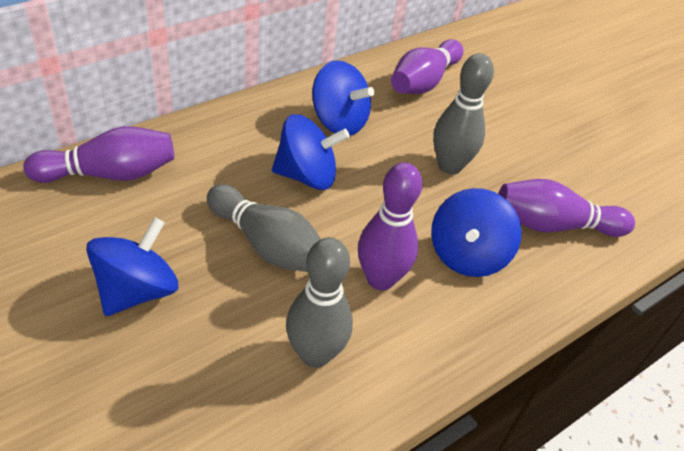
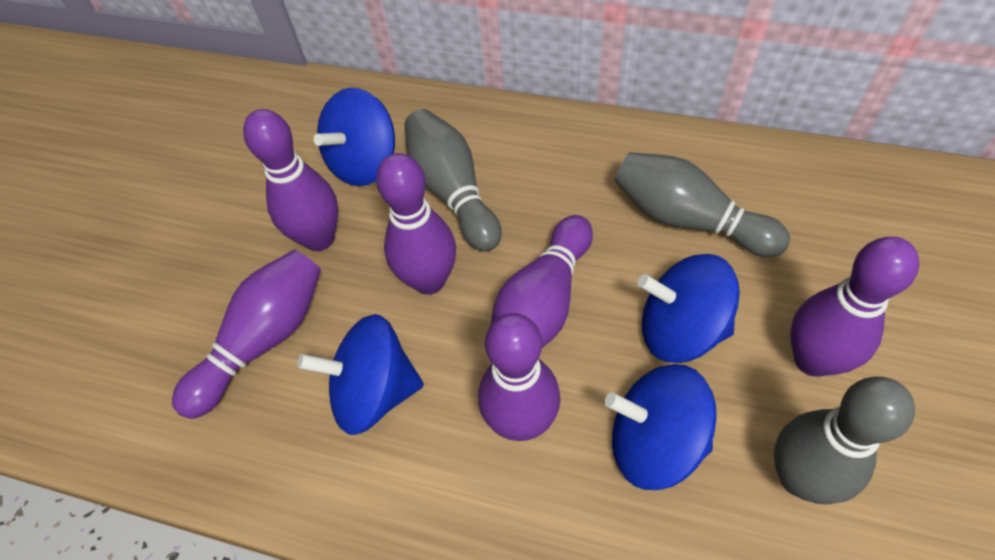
purple bowling pin: [23,126,175,183] [358,162,422,290] [391,39,463,94] [498,179,635,237] = 4 -> [172,250,321,419] [243,109,338,251] [376,153,456,295] [478,313,560,441] [491,215,593,348] [790,237,919,377] = 6

